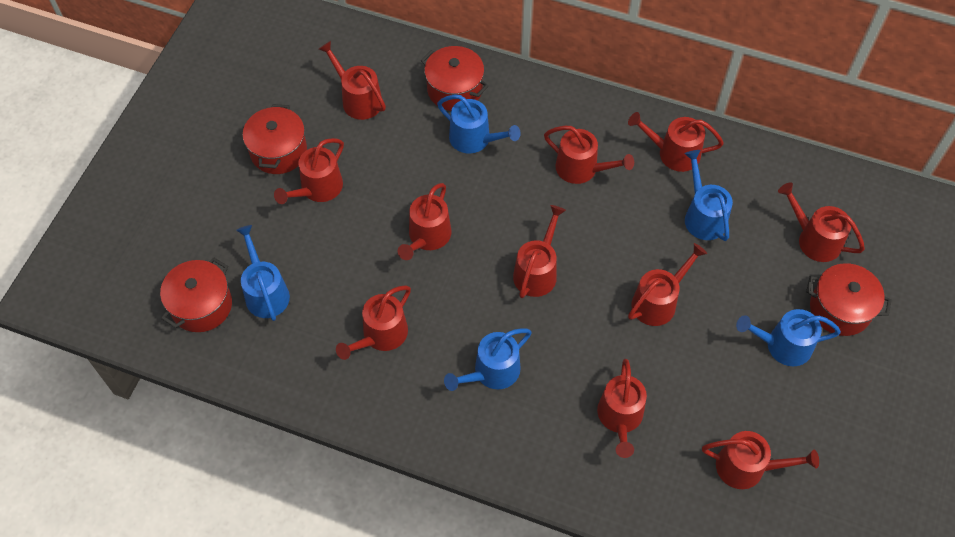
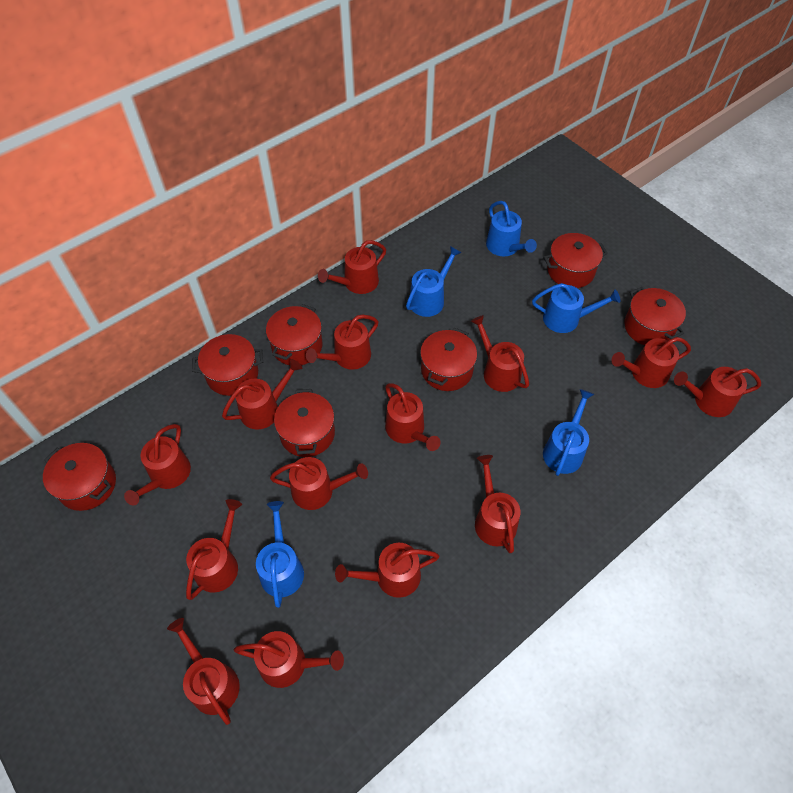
red pot: [160,258,232,332] [242,104,307,174] [421,46,489,111] [806,263,892,336] = 4 -> [43,443,116,511] [192,334,263,396] [266,304,323,365] [274,389,335,457] [420,328,477,391] [543,233,608,288] [624,287,686,345] = 7
red watering can: [274,138,344,204] [319,41,386,120] [336,285,411,360] [398,183,452,260] [513,205,566,298] [544,126,634,184] [597,359,647,458] [628,112,724,172] [628,243,707,326] [702,431,819,489] [778,182,865,262] = 11 -> [124,424,191,505] [167,618,240,725] [186,499,242,600] [222,359,302,430] [234,631,344,688] [270,457,368,510] [306,315,379,370] [318,240,386,294] [335,543,439,598] [385,383,441,451] [471,315,529,392] [475,455,520,553] [612,337,691,388] [674,367,761,417] = 14

